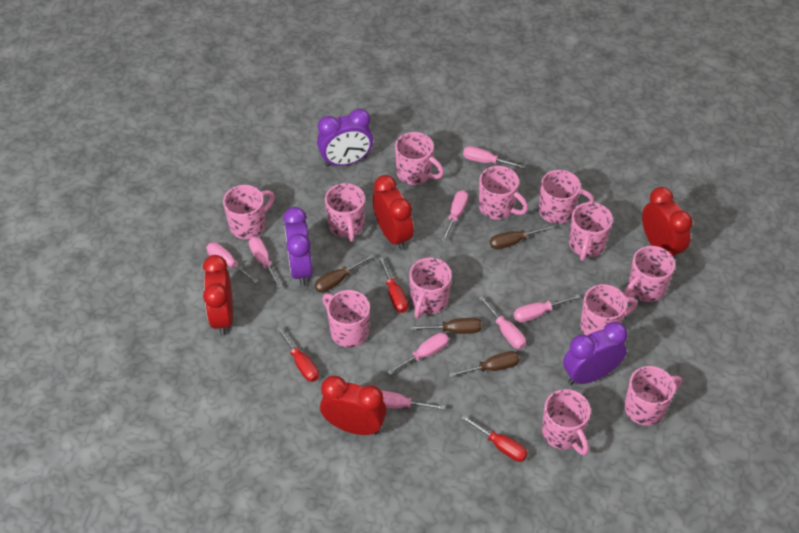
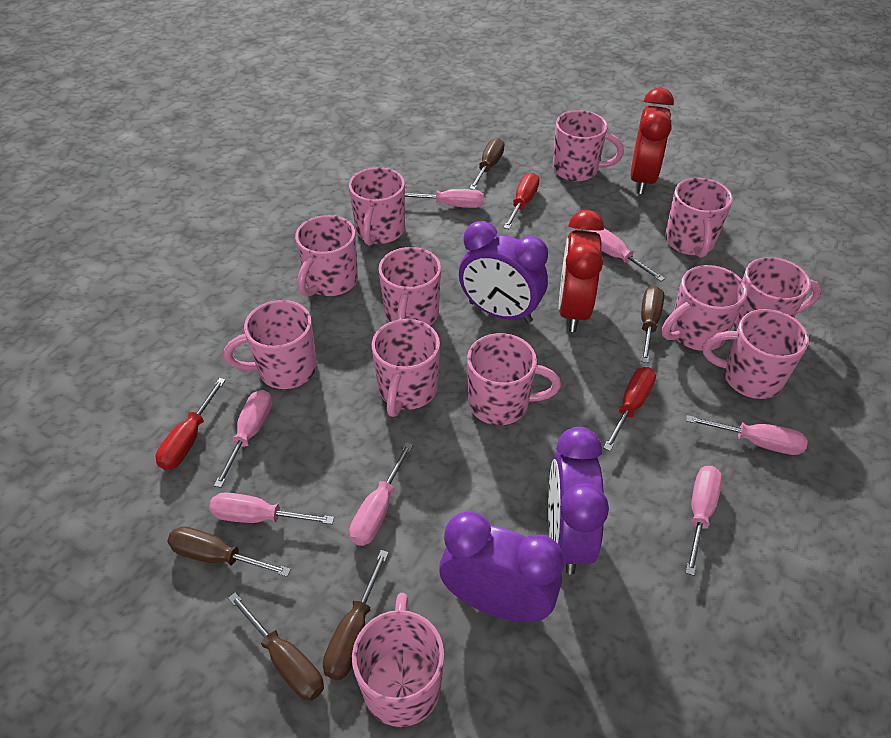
brown screwdriver: [314,254,374,293] [410,318,482,334] [449,351,520,378] [490,225,554,250] = 4 -> [167,526,291,577] [228,593,324,701] [323,550,389,680] [469,138,504,190] [641,286,664,363] = 5
pink screwdriver: [206,242,259,283] [249,236,282,289] [381,390,445,410] [387,333,449,375] [441,190,468,242] [463,146,526,169] [478,296,526,349] [514,294,580,322] = 8 -> [209,492,334,524] [214,390,272,488] [349,442,413,546] [405,189,484,208] [589,228,665,281] [686,415,808,455] [686,466,722,576] = 7
red clock: [203,255,233,336] [320,376,387,435] [373,175,414,250] [642,187,693,258] = 4 -> [559,210,604,332] [630,88,674,195] = 2

